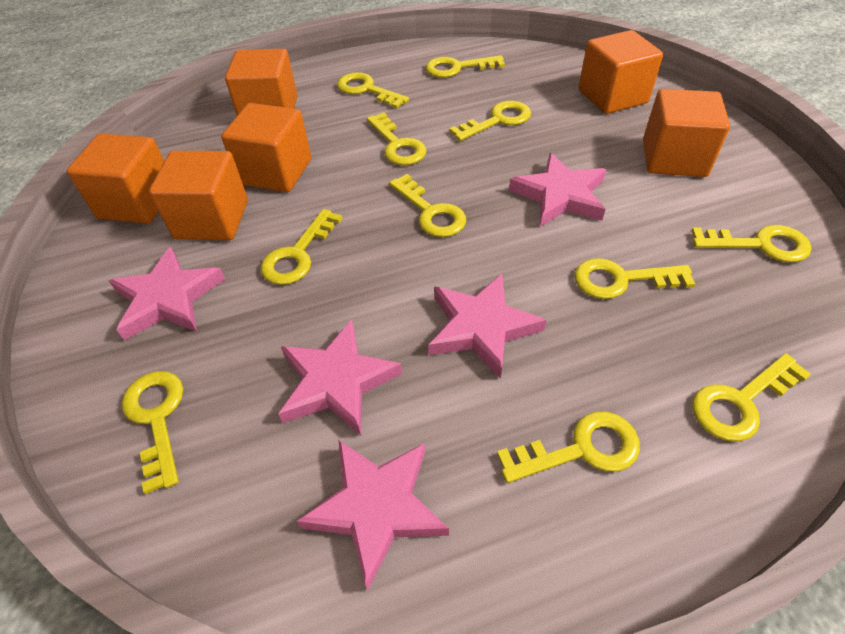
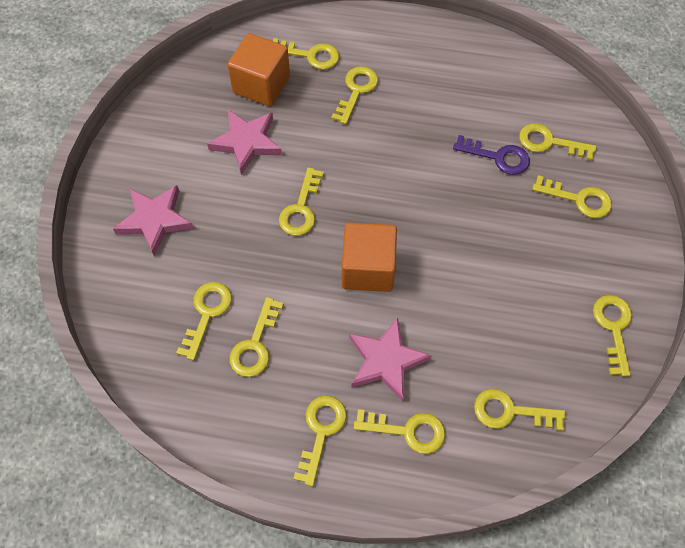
orange cube: [67,133,164,223] [149,151,248,240] [221,103,311,192] [225,49,297,115] [579,30,663,114] [643,89,730,177] = 6 -> [227,33,290,106] [342,223,397,292] = 2
pink star: [109,246,225,340] [278,320,402,435] [297,440,449,590] [428,274,546,379] [509,153,606,227] = 5 -> [113,185,194,256] [207,110,282,175] [349,317,432,401] = 3
purple key: none = 0 -> [453,135,530,175] = 1

